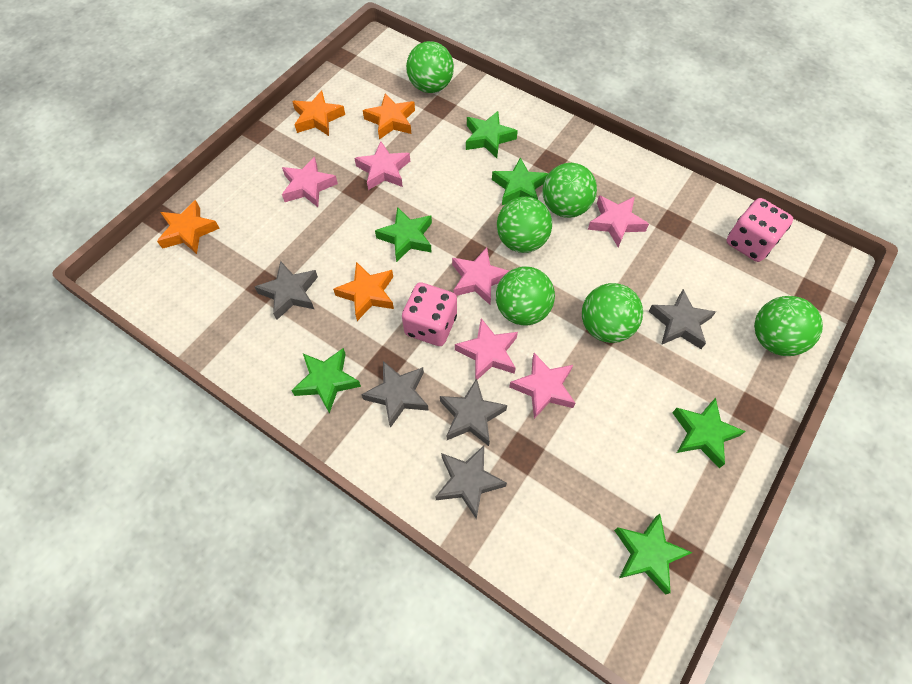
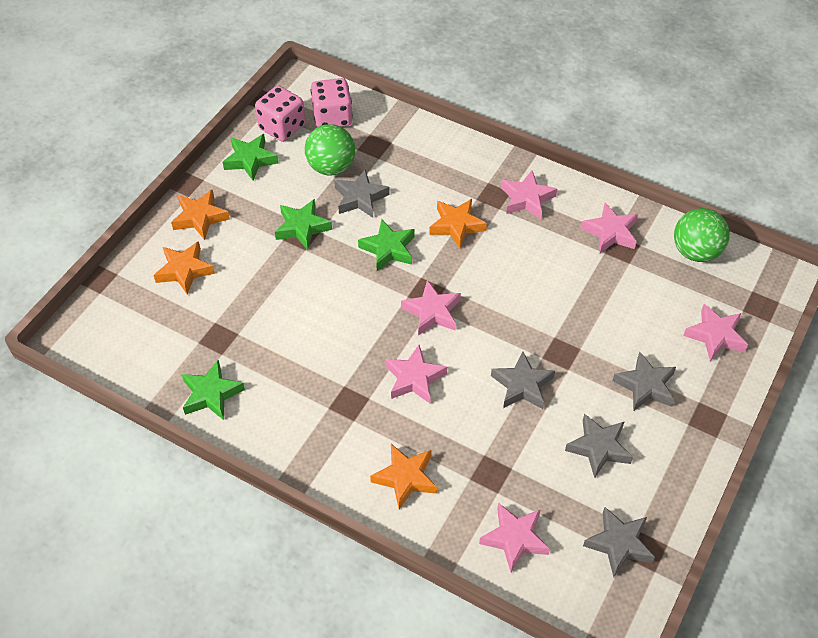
green ball: [406,41,454,93] [496,266,555,325] [497,197,552,253] [542,163,597,218] [582,283,643,343] [754,296,823,356] = 6 -> [305,124,355,176] [674,208,730,262] = 2
green star: [291,348,361,413] [375,207,432,262] [466,111,518,158] [492,157,548,205] [614,514,693,595] [672,398,746,468] = 6 -> [182,360,245,420] [223,134,278,180] [275,199,332,250] [358,219,415,271] = 4

